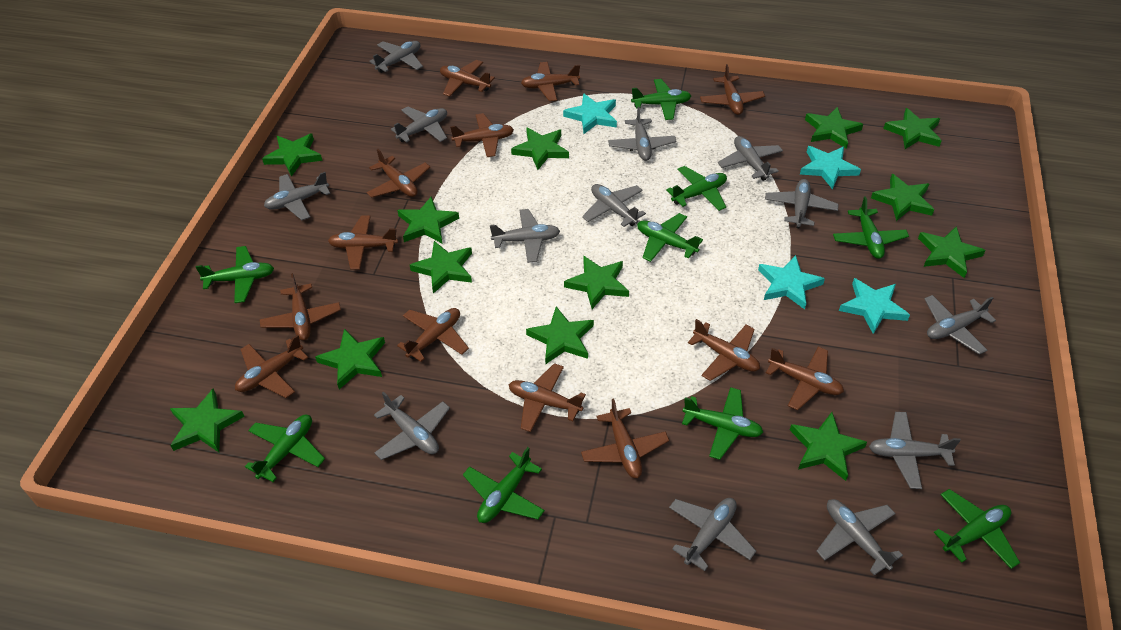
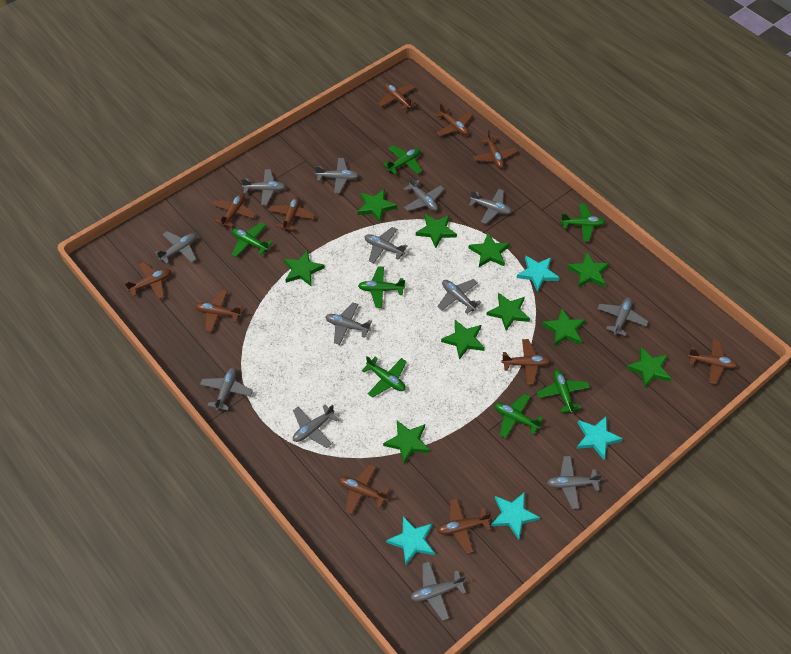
brown plane: [235,335,309,398] [260,273,341,341] [328,215,398,270] [366,149,430,198] [397,308,469,362] [440,60,495,97] [450,113,514,157] [509,363,586,432] [521,62,580,101] [581,398,669,478] [688,319,760,381] [700,64,765,115] [766,347,844,410] = 13 -> [125,262,171,299] [196,290,242,332] [211,194,256,227] [268,196,315,231] [339,464,390,515] [378,83,416,110] [435,104,473,136] [437,498,491,554] [473,130,518,168] [501,339,551,385] [688,339,738,384] = 11
green plane: [196,246,274,303] [245,415,325,482] [463,447,545,523] [631,79,691,120] [637,213,703,262] [666,166,727,211] [682,387,763,460] [833,196,909,259] [934,489,1020,569] = 9 -> [232,222,273,257] [358,267,405,308] [362,356,407,398] [383,145,422,174] [494,394,543,438] [537,370,590,413] [560,203,605,241] = 7
green star: [170,389,245,452] [262,134,322,177] [315,329,385,389] [397,196,459,243] [410,241,472,294] [511,128,569,170] [526,306,594,365] [564,256,629,309] [790,412,867,481] [805,107,863,149] [871,174,934,221] [883,108,942,149] [918,226,986,278] = 13 -> [284,250,325,286] [358,189,397,223] [383,421,430,464] [416,214,457,248] [441,320,485,360] [468,233,510,267] [486,293,530,331] [542,308,586,346] [567,252,610,288] [626,347,672,388] = 10

